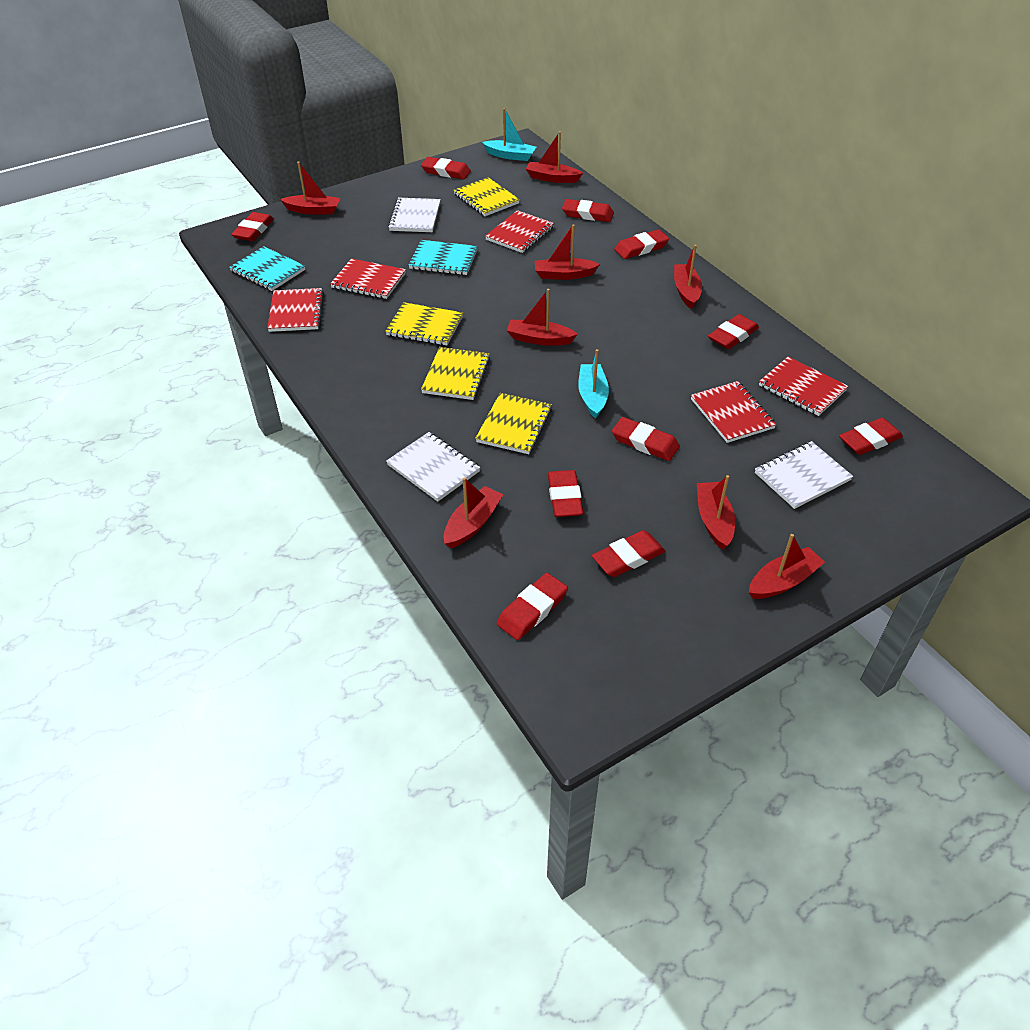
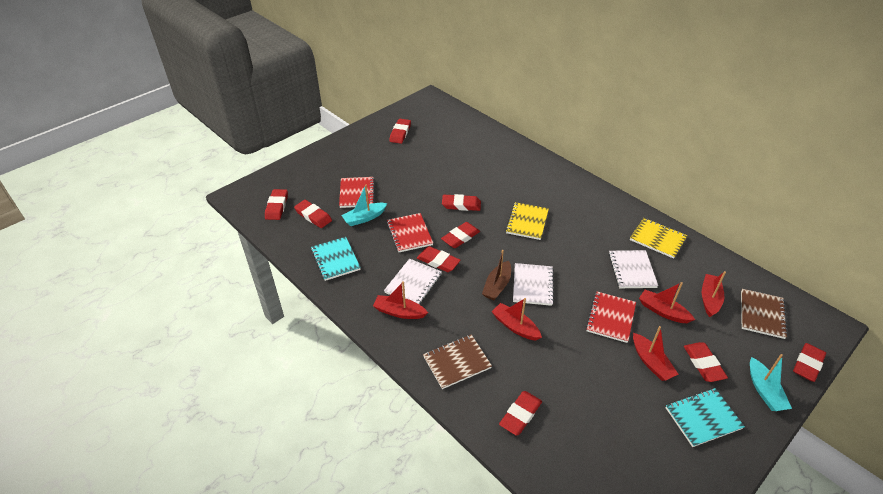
brown boat: none = 0 -> [482,250,511,300] = 1
brown notebook: none = 0 -> [423,334,492,389] [741,289,788,339] = 2
red boat: [280,162,340,215] [444,478,503,548] [506,289,578,346] [526,131,583,183] [535,224,600,280] [674,245,702,309] [697,475,735,550] [749,534,825,599] = 8 -> [373,281,428,319] [491,298,542,341] [633,326,679,381] [639,282,695,323] [702,271,726,317] = 5
red eraser: [231,212,274,241] [421,157,471,179] [497,573,568,640] [548,470,583,517] [562,199,614,222] [592,530,665,577] [612,417,680,461] [614,229,669,259] [708,314,759,349] [839,418,903,455] = 10 -> [265,189,288,220] [294,200,332,228] [389,119,411,144] [417,246,461,272] [441,222,480,248] [442,194,481,211] [499,391,542,436] [684,342,728,382] [793,343,826,382] = 9
red notebook: [267,288,324,332] [330,258,406,299] [485,210,554,253] [691,381,776,443] [759,356,848,416] = 5 -> [339,177,375,208] [387,213,433,252] [586,292,636,343] = 3
yellow notebook: [385,302,463,345] [421,347,490,400] [454,177,520,216] [475,393,552,454] = 4 -> [506,202,549,240] [630,218,687,259] = 2

